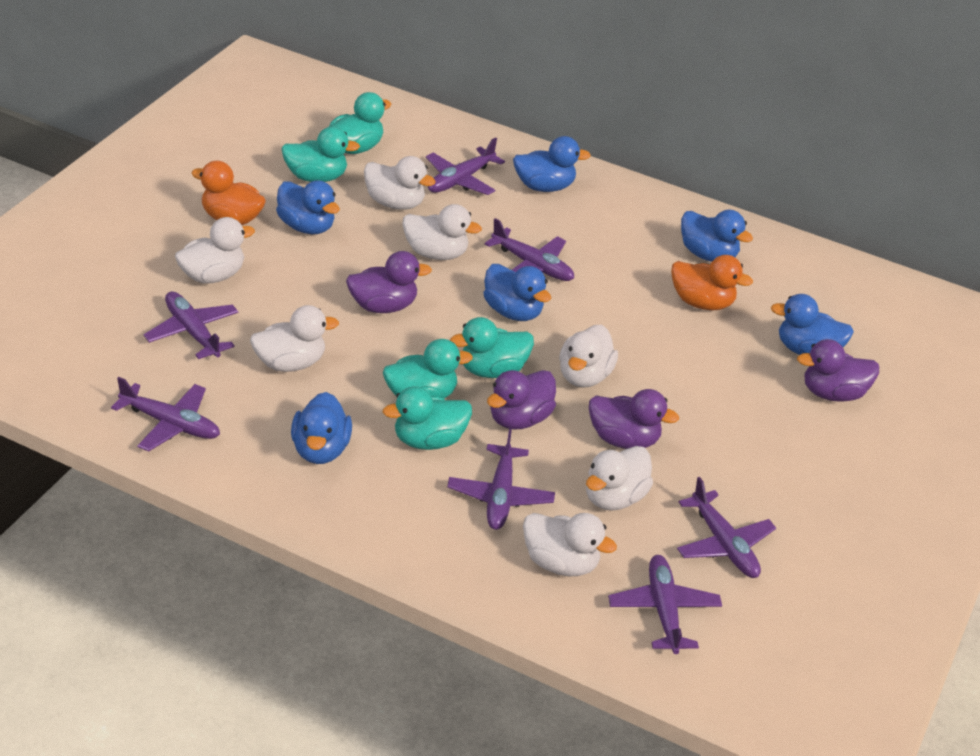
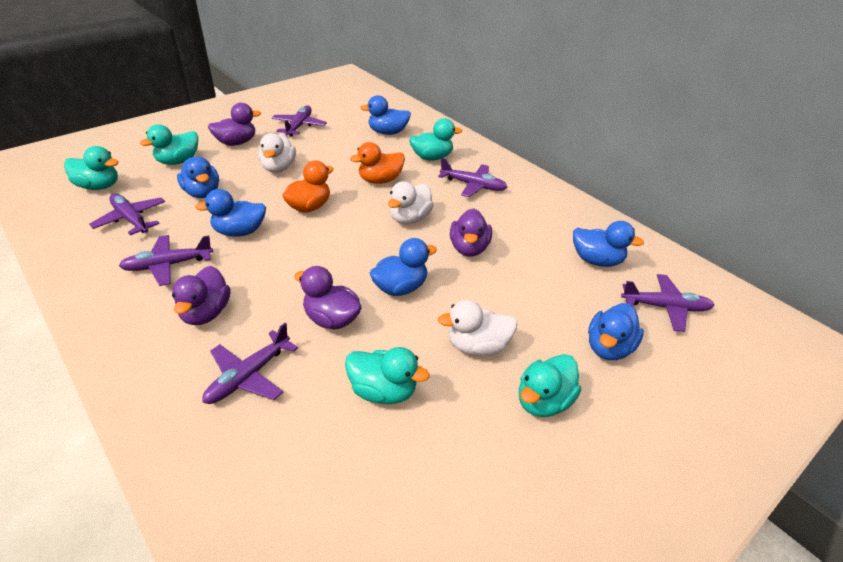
purple plane: [111,377,220,451] [144,291,238,359] [426,137,505,195] [447,428,555,530] [485,218,574,281] [608,555,722,654] [677,477,776,578] = 7 -> [89,193,165,235] [119,235,213,286] [202,323,298,404] [272,105,327,136] [438,158,507,197] [621,274,715,332] = 6
white duck: [175,217,255,283] [250,305,339,372] [364,156,436,210] [402,204,482,260] [523,513,617,576] [559,325,618,388] [586,446,653,511] = 7 -> [259,133,296,173] [388,181,434,224] [438,300,517,356] = 3

